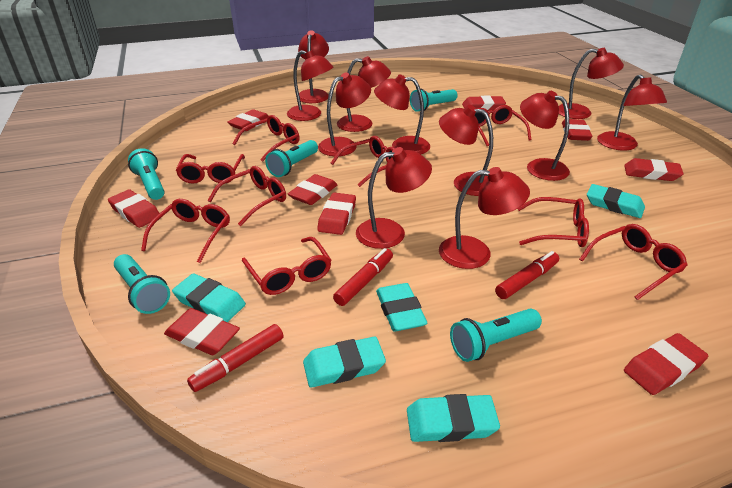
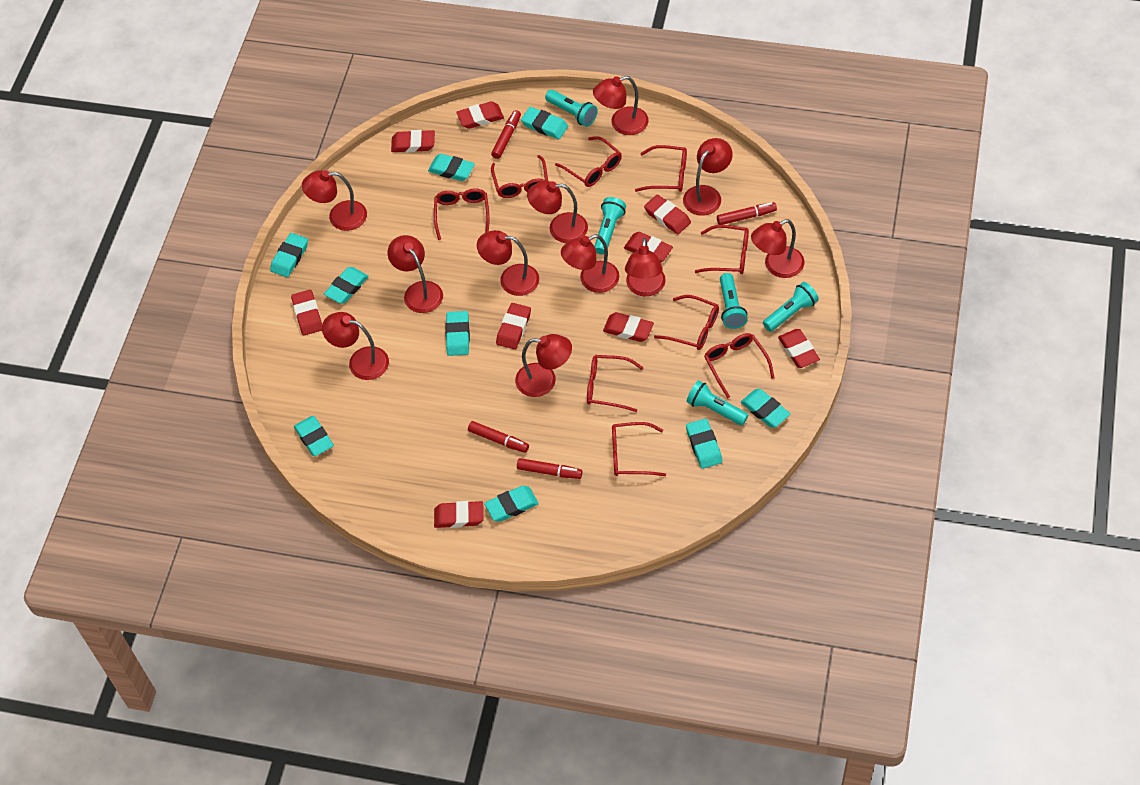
red marker: [187,324,283,392] [333,248,393,306] [495,251,559,299] = 3 -> [468,421,529,453] [491,110,521,159] [517,458,582,479] [717,202,777,225] = 4
turquoise eraser: [172,273,246,322] [303,337,386,388] [376,283,427,332] [407,394,500,442] [587,184,645,218] = 5 -> [270,233,308,277] [294,416,334,456] [324,267,369,304] [428,154,475,181] [445,311,470,356] [484,486,539,522] [521,107,568,139] [686,419,722,469] [741,389,790,427] = 9

